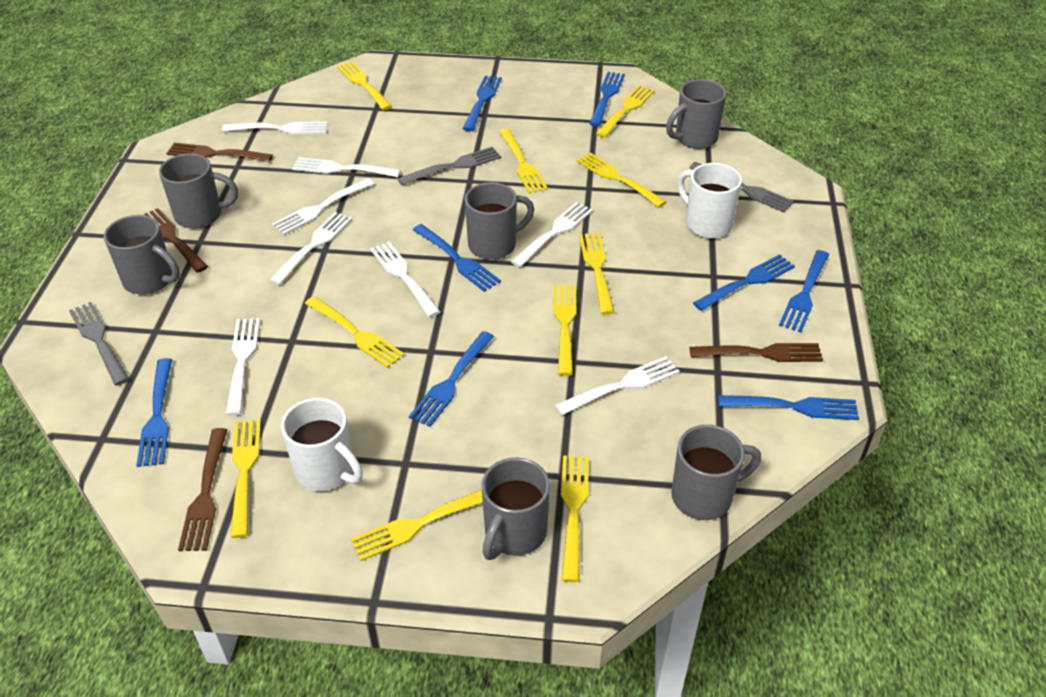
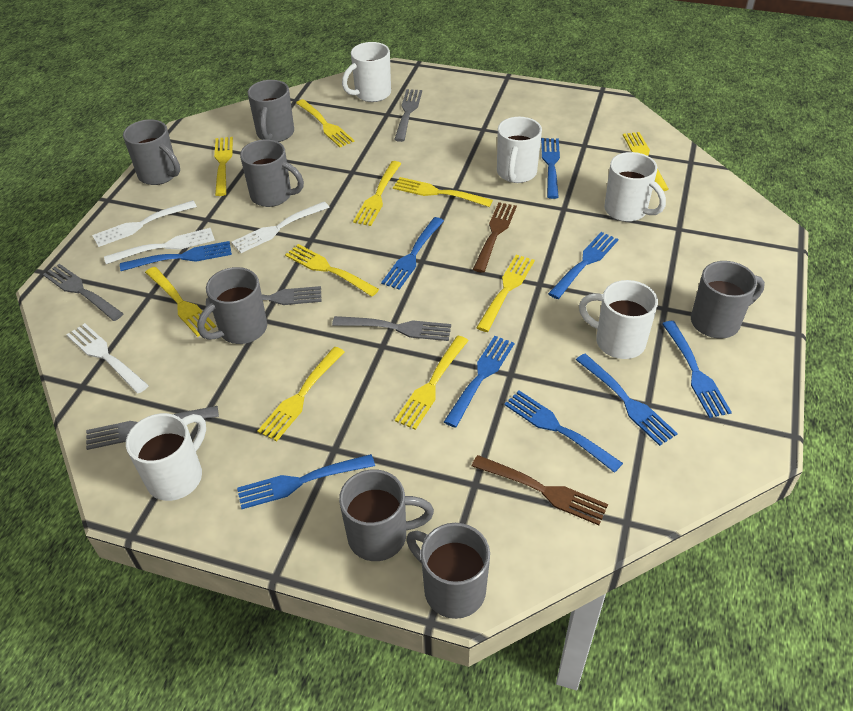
blue fork: [136,358,172,467] [409,331,494,427] [413,224,501,292] [463,75,502,131] [589,72,625,127] [693,254,795,311] [718,395,859,420] [779,250,829,332] = 8 -> [120,241,232,271] [237,454,375,509] [381,217,444,290] [444,336,514,428] [504,391,623,473] [541,138,560,199] [548,232,618,299] [576,354,678,446] [662,321,732,418] = 9
brown fork: [144,208,208,273] [166,143,273,162] [178,428,227,551] [690,343,823,362] = 4 -> [472,455,608,525] [473,202,517,273] = 2
grey fork: [69,302,129,386] [398,147,501,185] [690,162,794,212] = 3 -> [43,264,124,321] [86,406,219,450] [206,286,322,307] [332,316,451,341] [394,89,422,142] = 5
grey mug: [104,215,180,295] [159,153,238,228] [465,182,534,260] [481,458,550,560] [666,79,726,149] [671,425,761,520] = 6 -> [123,119,180,185] [197,267,267,344] [240,139,304,207] [247,80,294,142] [339,469,434,561] [406,523,490,619] [691,261,765,339] = 7
white fork: [222,122,328,134] [226,318,260,416] [269,212,352,285] [272,178,374,235] [292,157,401,177] [370,242,441,317] [511,202,593,267] [554,356,680,416] = 8 -> [66,323,149,394] [92,200,197,247] [104,228,215,264] [231,202,330,253] = 4
white mug: [281,398,363,491] [677,163,742,238] = 2 -> [126,413,206,501] [342,42,391,102] [497,117,542,183] [579,280,658,359] [604,152,666,222] = 5

